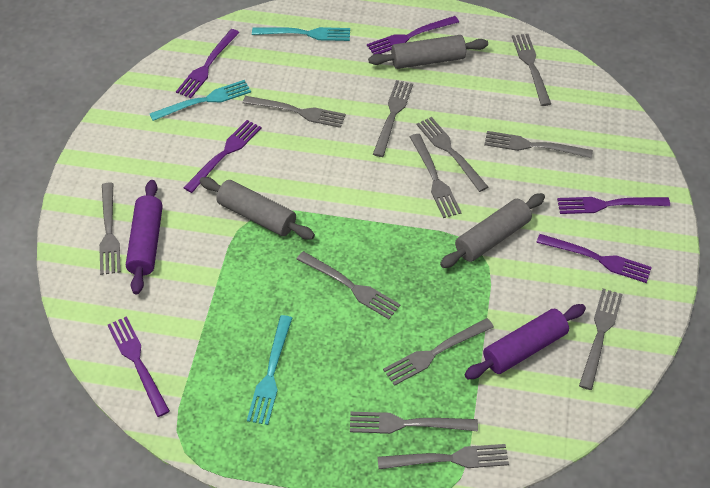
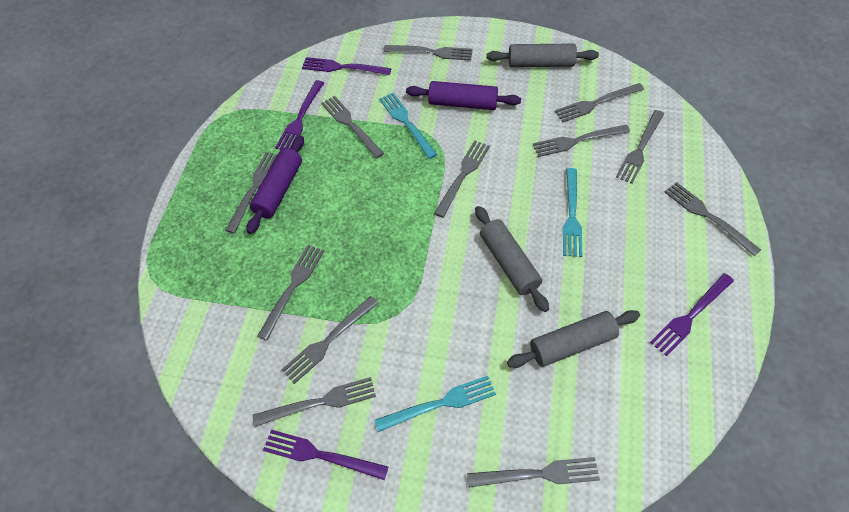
purple fork: [108,316,170,417] [176,29,240,98] [183,120,261,193] [367,16,459,55] [536,234,652,283] [557,197,670,214] = 6 -> [263,430,388,480] [275,80,324,150] [302,57,391,75] [650,273,734,356] = 4

